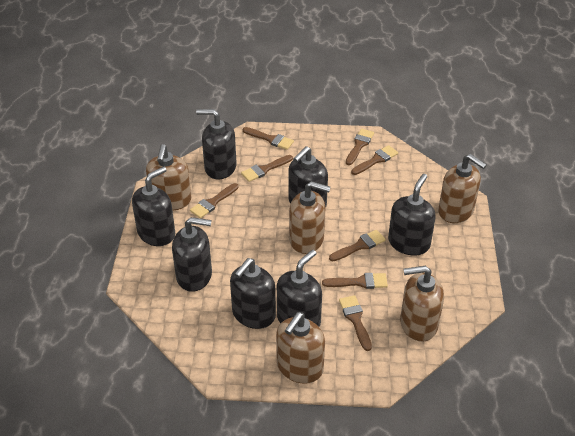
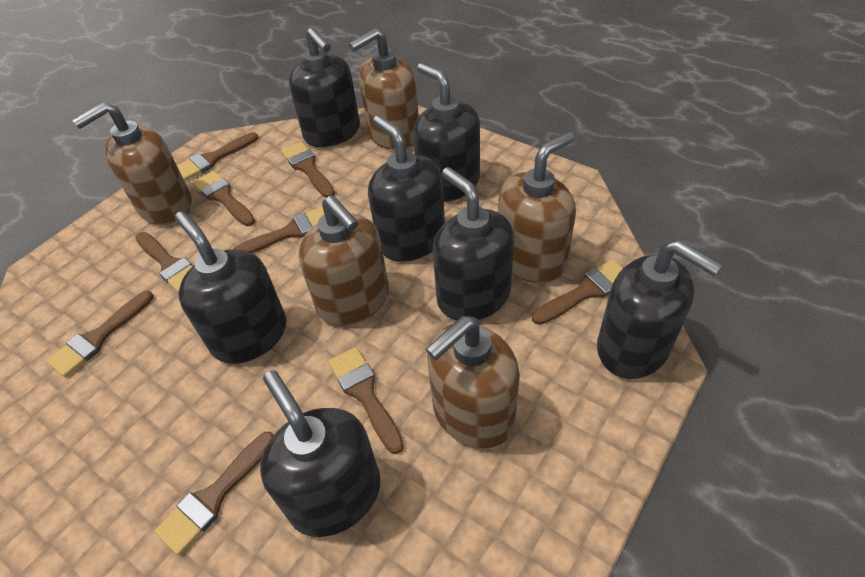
brown brush: [190,183,239,218] [241,155,293,182] [243,127,294,150] [322,273,388,289] [329,230,386,261] [339,295,372,351] [346,129,374,165] [351,145,398,175] = 8 -> [47,291,153,377] [135,232,193,293] [155,432,274,555] [177,132,259,181] [193,171,255,226] [234,207,324,253] [281,142,335,198] [328,347,404,454] [532,259,623,325] = 9

